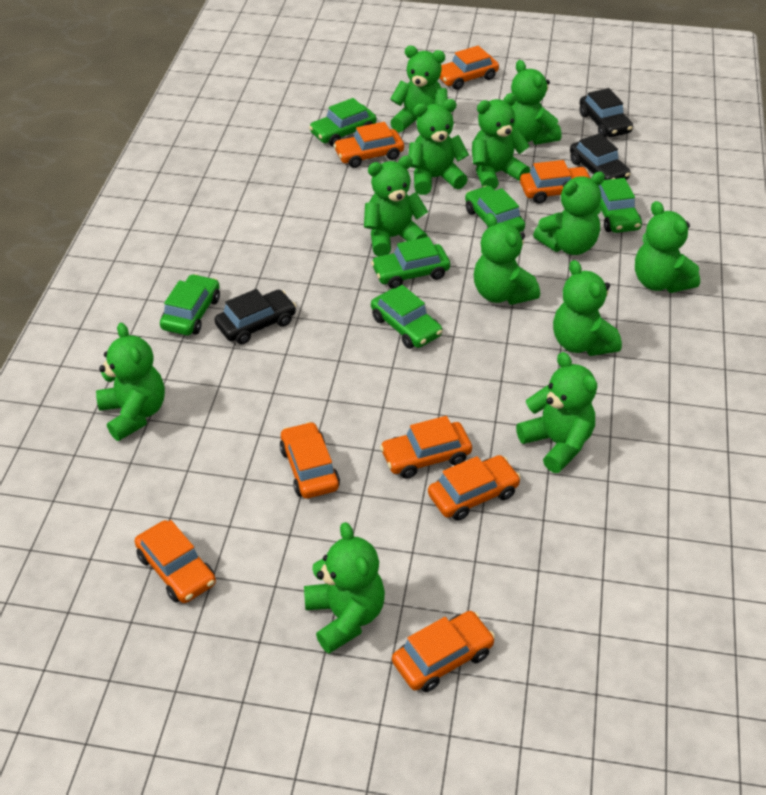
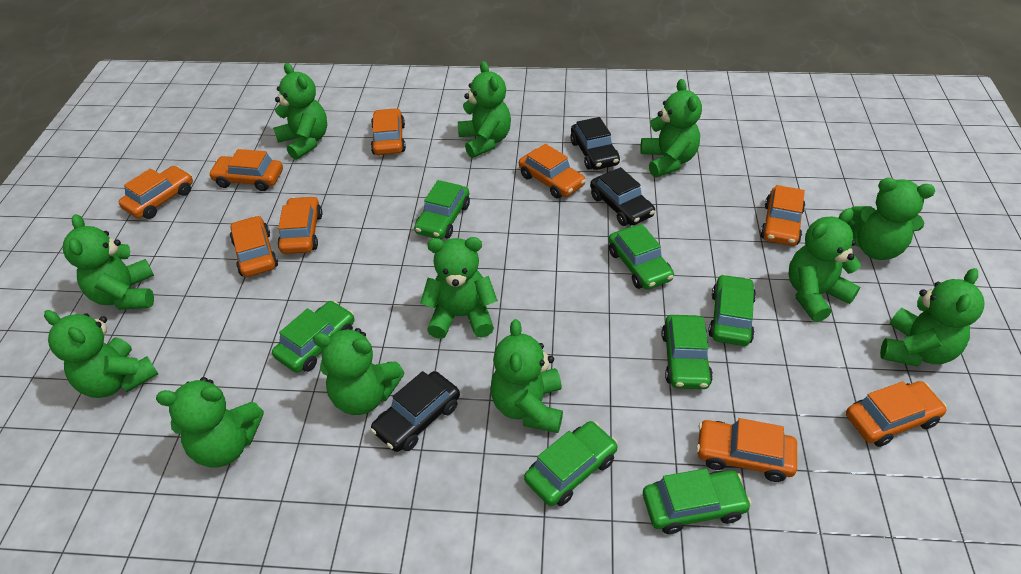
green car: [160,274,220,335] [309,98,376,147] [371,237,450,289] [371,285,442,349] [465,186,525,232] [599,178,642,233] = 6 -> [272,301,354,372] [414,180,470,239] [524,421,618,506] [608,224,674,290] [643,468,752,534] [662,315,713,389] [708,274,756,346] = 7
orange car: [134,520,216,603] [280,422,340,499] [333,122,404,168] [380,416,472,479] [392,611,495,692] [428,455,521,521] [439,46,499,90] [520,160,590,204] = 8 -> [119,166,193,219] [209,149,283,191] [230,216,278,277] [277,196,322,254] [371,108,406,155] [519,144,586,199] [696,418,797,482] [760,185,805,246] [846,381,947,447] = 9

